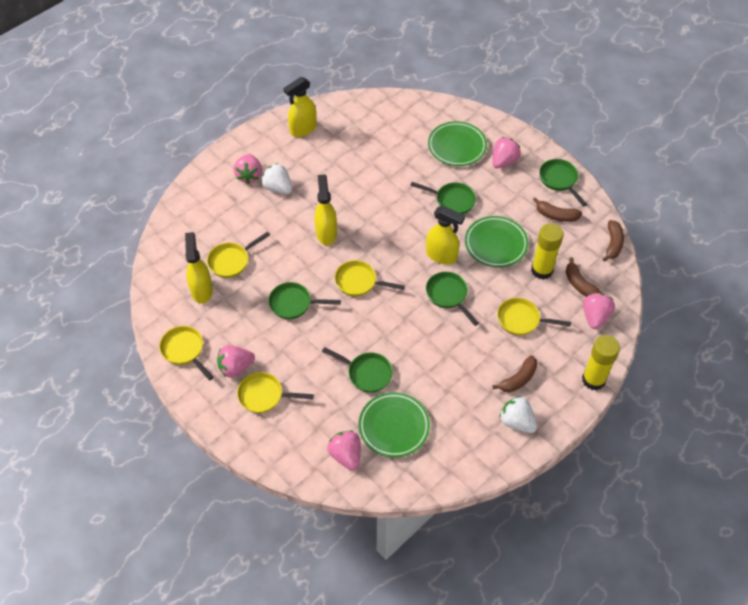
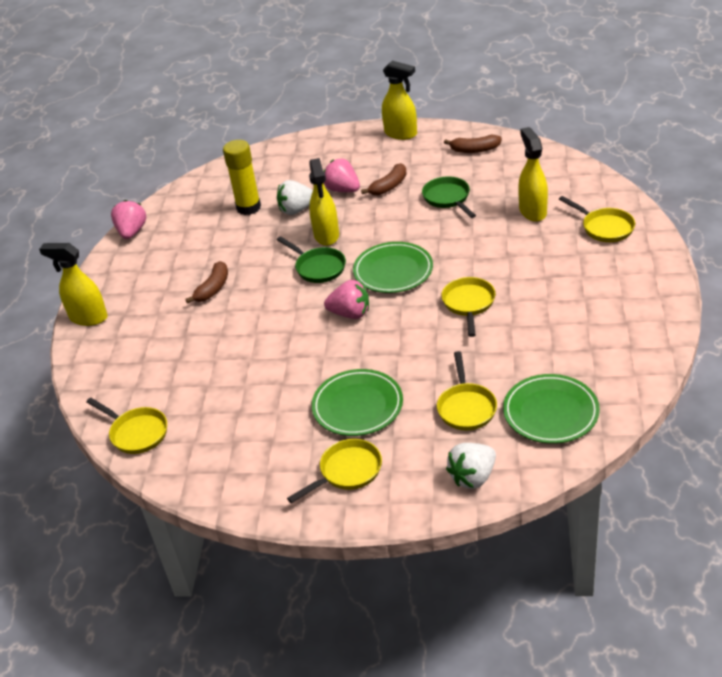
brown banana: [493,355,537,392] [533,197,582,222] [566,257,601,297] [603,220,624,262] = 4 -> [185,261,228,304] [361,163,407,196] [444,135,502,153] = 3
green pan: [268,282,341,319] [322,347,393,393] [410,182,476,214] [426,272,479,326] [539,159,587,206] = 5 -> [277,236,346,283] [422,176,476,218] = 2
pink strawberry: [217,345,255,378] [233,154,262,184] [327,430,361,471] [492,137,521,168] [583,293,615,329] = 5 -> [111,200,146,239] [324,159,360,192] [324,280,369,319] = 3
yellow glue stick: [531,223,564,280] [582,335,620,390] = 2 -> [223,140,261,215] = 1

